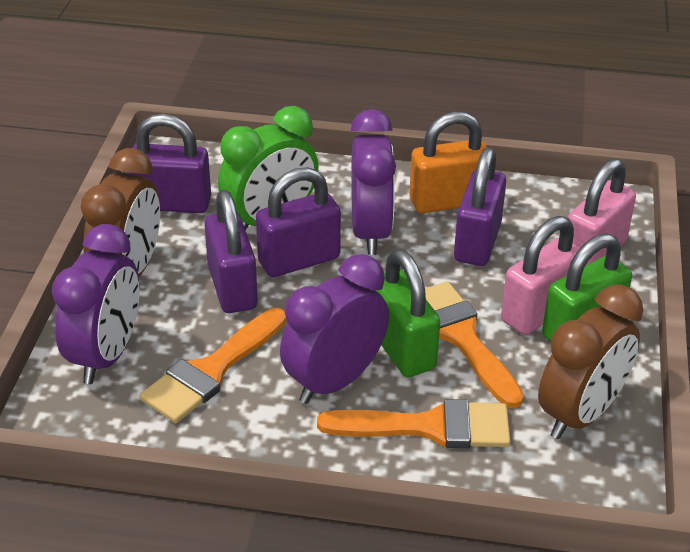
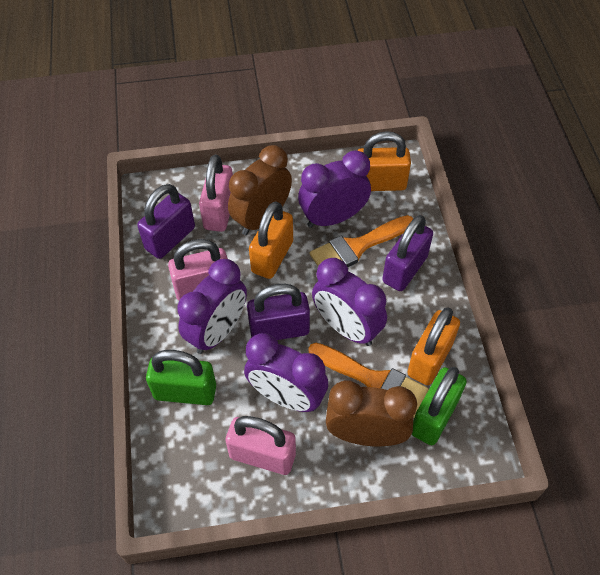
green clock: [218,106,318,230] = 1 -> none = 0
orange brush: [140,308,287,423] [317,399,511,448] [425,282,524,408] = 3 -> [308,343,429,417] [310,215,413,267] = 2
orange padlock: [409,112,487,213] = 1 -> [249,201,293,279] [357,131,411,191] [407,307,460,385] = 3
pink padlock: [501,216,580,335] [568,158,636,265] = 2 -> [168,239,228,301] [199,155,233,232] [225,416,296,475] = 3
purple clock: [52,224,139,384] [280,254,389,404] [351,109,396,255] = 3 -> [177,259,247,354] [244,333,328,412] [298,150,371,228] [312,258,387,346] = 4
purple padlock: [129,114,211,213] [204,190,258,313] [256,167,341,277] [454,147,506,266] = 4 -> [137,184,195,259] [247,284,310,340] [382,215,433,291] = 3

